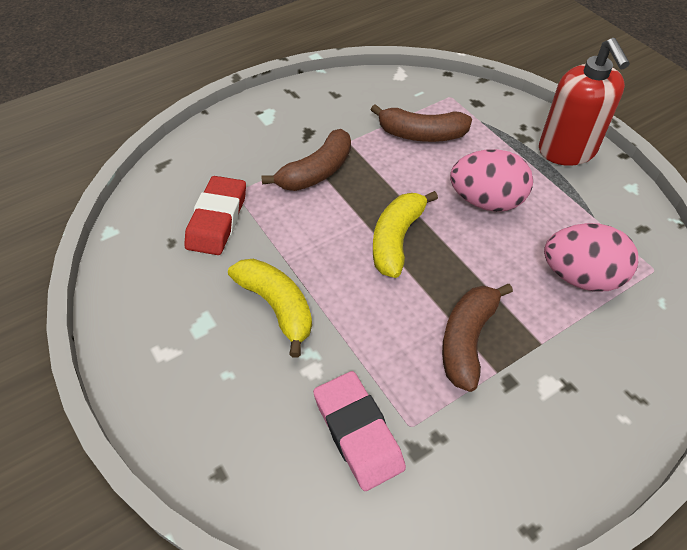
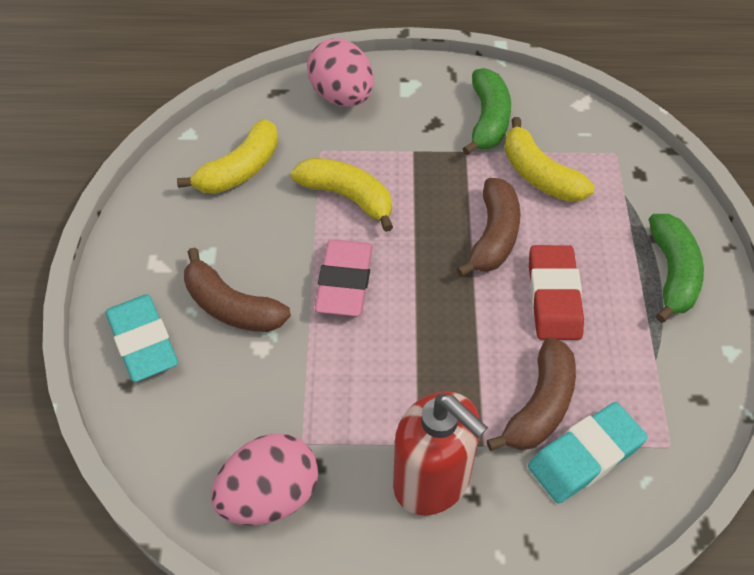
green banana: none = 0 -> [463,68,511,156] [649,214,704,323] = 2
turquoise eraser: none = 0 -> [106,294,178,382] [528,402,648,503] = 2
yellow banana: [228,259,312,358] [373,191,438,278] = 2 -> [177,119,278,194] [291,158,393,232] [504,117,595,202] = 3

